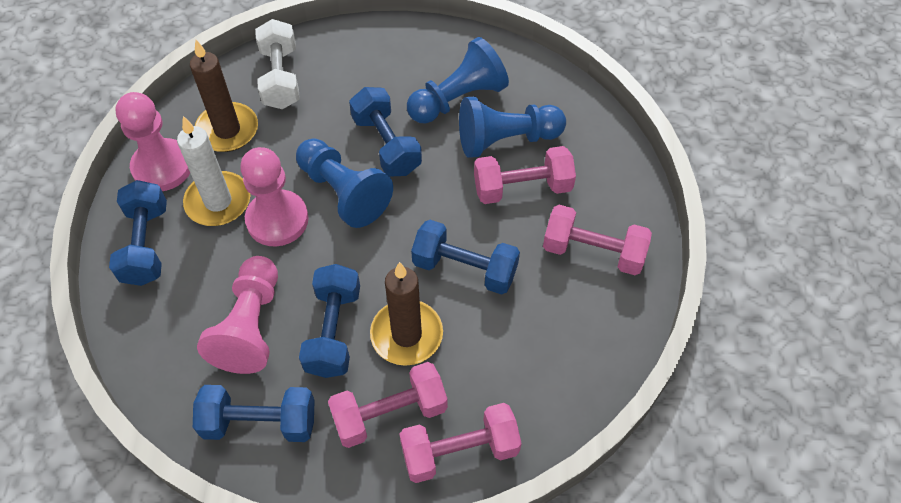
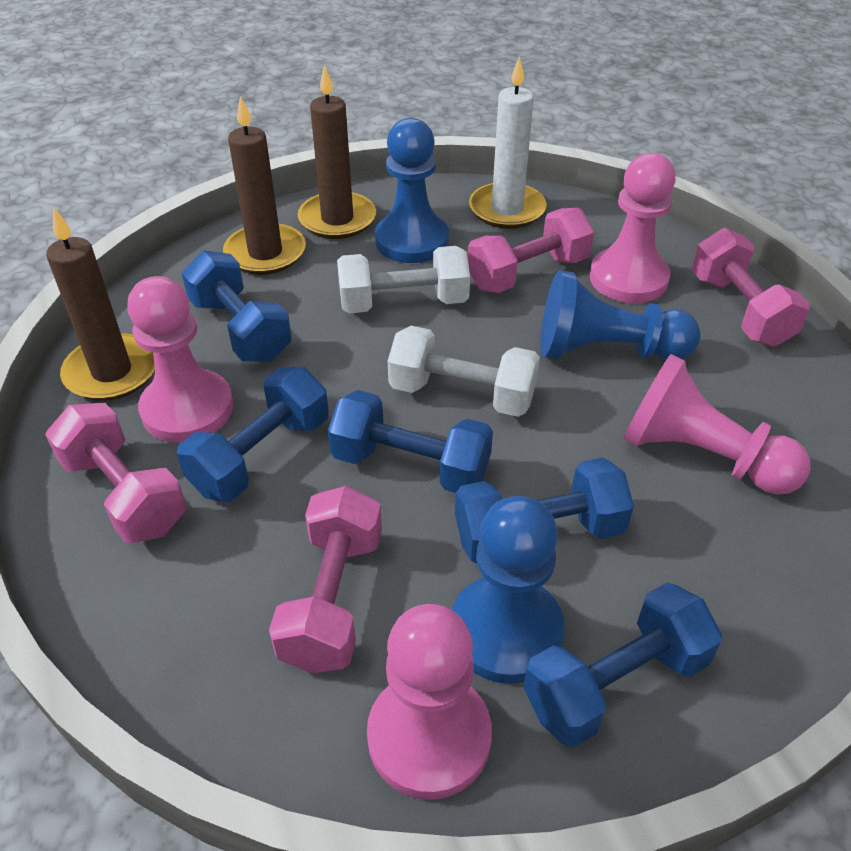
brown candle: [190,40,258,152] [370,262,443,366] = 2 -> [46,207,155,401] [223,96,306,275] [298,65,376,239] = 3
pink pawn: [116,92,190,191] [197,256,278,374] [240,147,309,246] = 3 -> [127,276,233,443] [367,604,492,800] [590,153,676,303] [623,354,811,495] = 4
white dumbbell: [255,19,300,109] = 1 -> [337,246,470,313] [388,326,540,417] = 2

